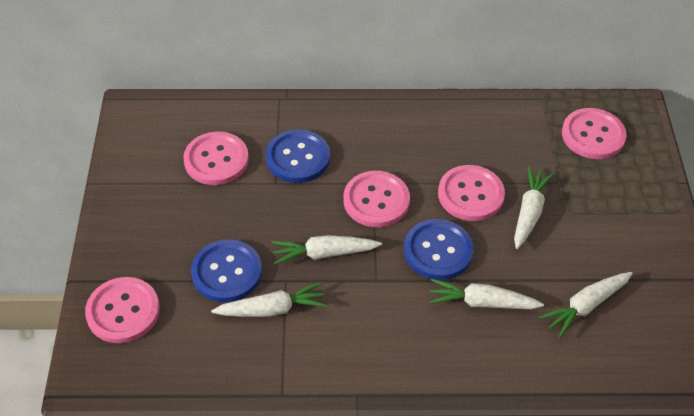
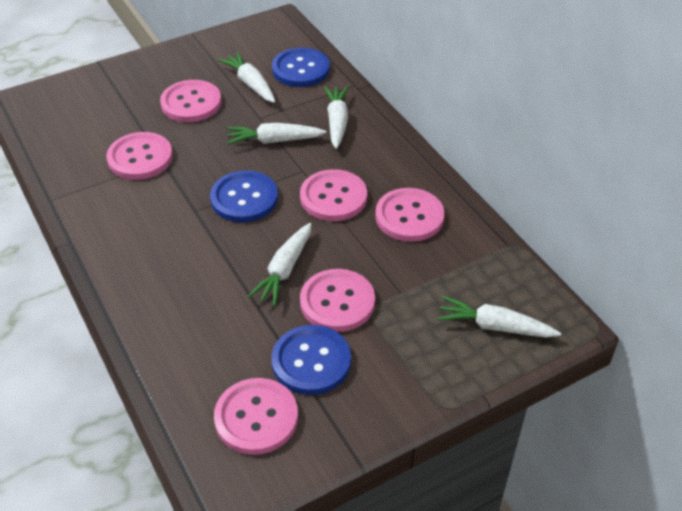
pink button: [85,277,160,343] [183,132,249,185] [343,171,410,227] [438,165,505,221] [562,108,627,159] = 5 -> [107,132,173,180] [160,80,222,122] [214,378,298,455] [300,169,367,221] [300,269,375,332] [375,188,445,242] = 6

